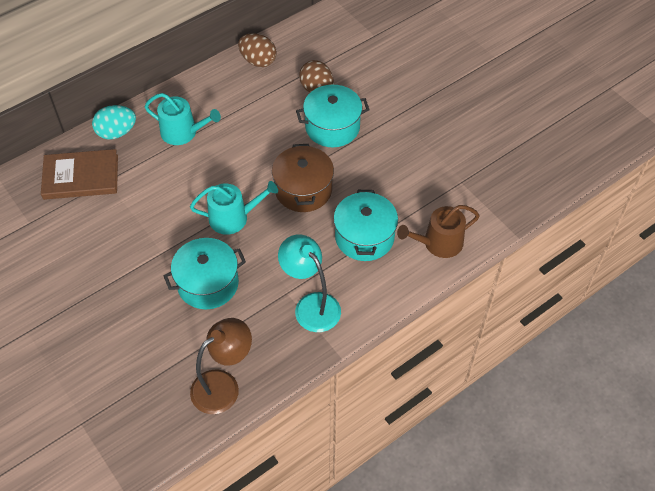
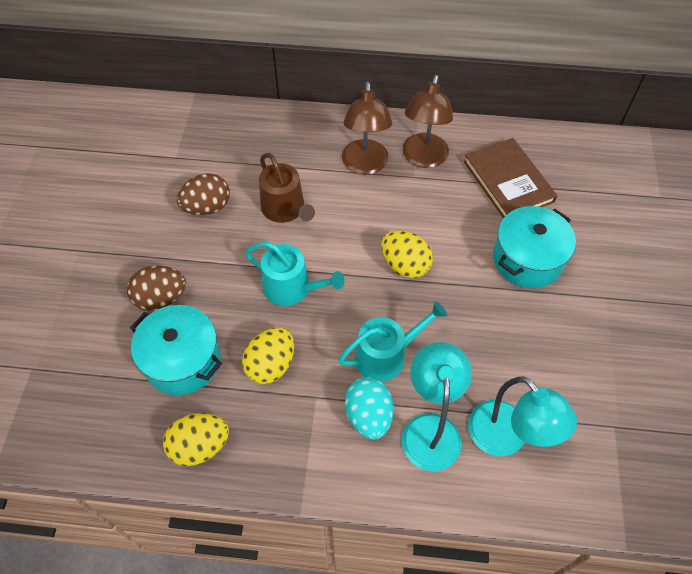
brown lamp: [190,318,252,414] = 1 -> [342,81,392,175] [403,75,453,168] = 2
brown pot: [272,144,334,212] = 1 -> none = 0
turquoise lamp: [278,234,341,332] = 1 -> [402,342,472,471] [468,376,577,456] = 2
turquoise pot: [164,238,246,309] [296,85,370,147] [334,190,398,261] = 3 -> [130,305,222,395] [493,206,576,288] = 2
yellow egg: none = 0 -> [163,413,229,466] [242,327,294,384] [381,230,433,278] = 3

